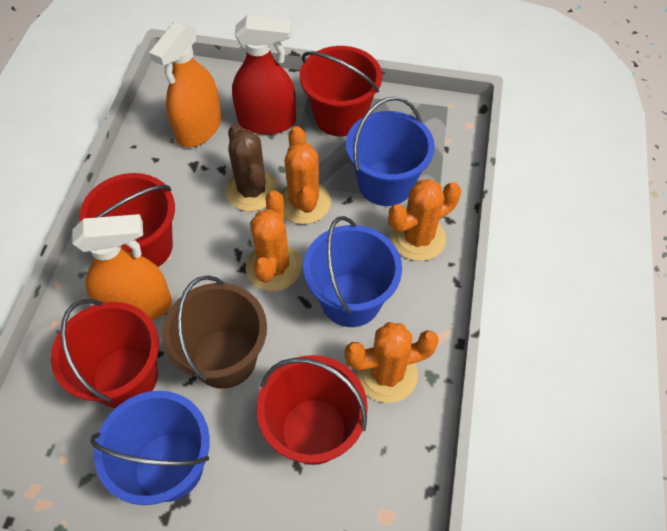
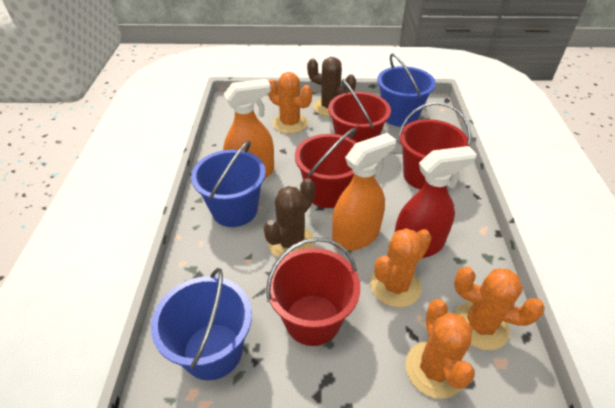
brown bucket: [162,275,267,389] = 1 -> none = 0
brown cactus: [226,124,278,211] = 1 -> [264,178,315,258] [307,57,356,116] = 2

